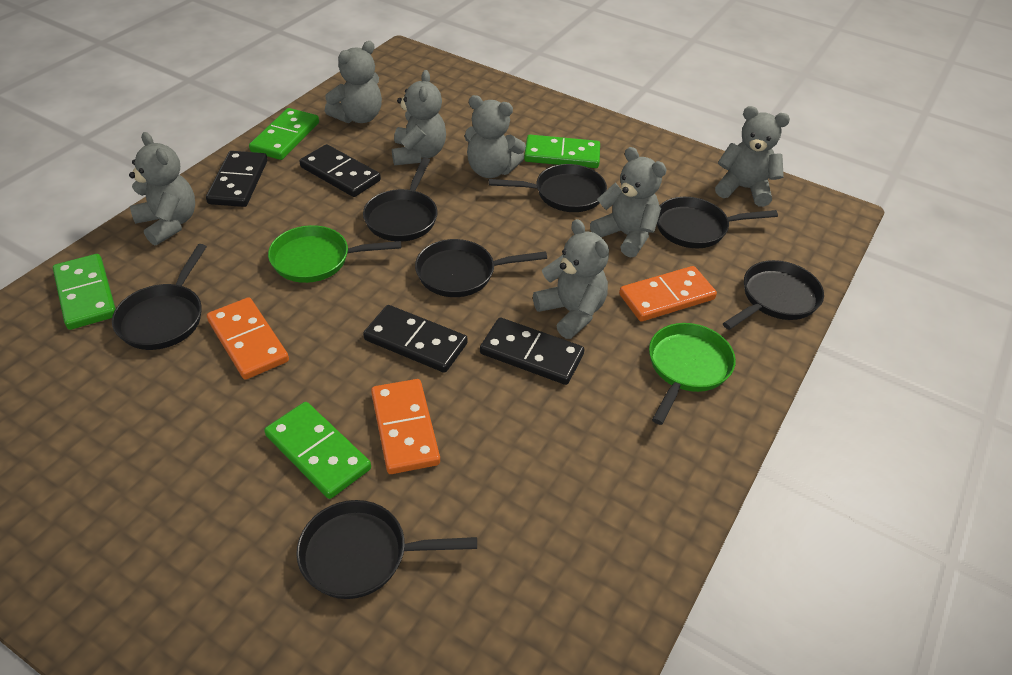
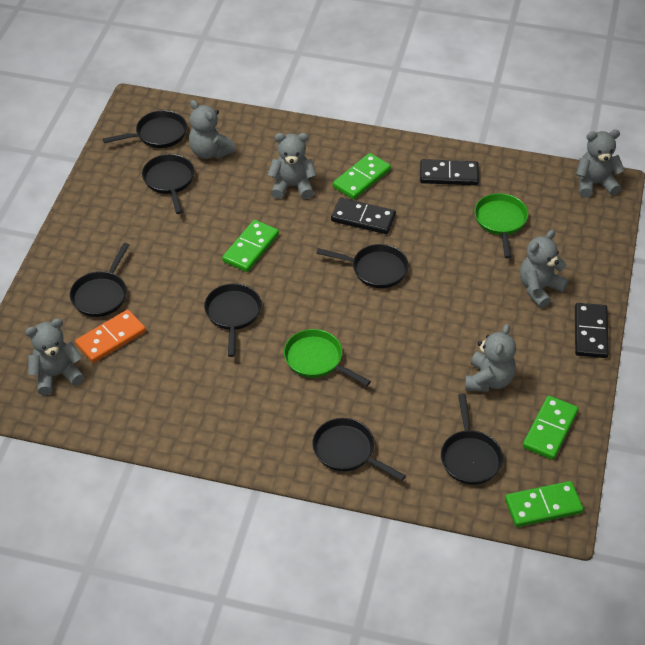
black domino: [206,151,267,207] [299,144,381,197] [363,305,468,373] [480,318,584,385] = 4 -> [331,198,396,234] [420,159,479,185] [575,303,609,358] = 3
grey teddy bear: [129,132,195,245] [325,41,382,123] [392,70,446,165] [464,95,526,178] [533,219,609,339] [590,147,666,258] [715,106,790,207] = 7 -> [25,318,84,396] [189,100,236,159] [268,133,317,199] [465,324,516,392] [520,230,569,308] [576,130,625,198] = 6
orange domino: [207,297,289,380] [371,379,440,474] [619,266,717,322] = 3 -> [75,310,146,363] = 1

